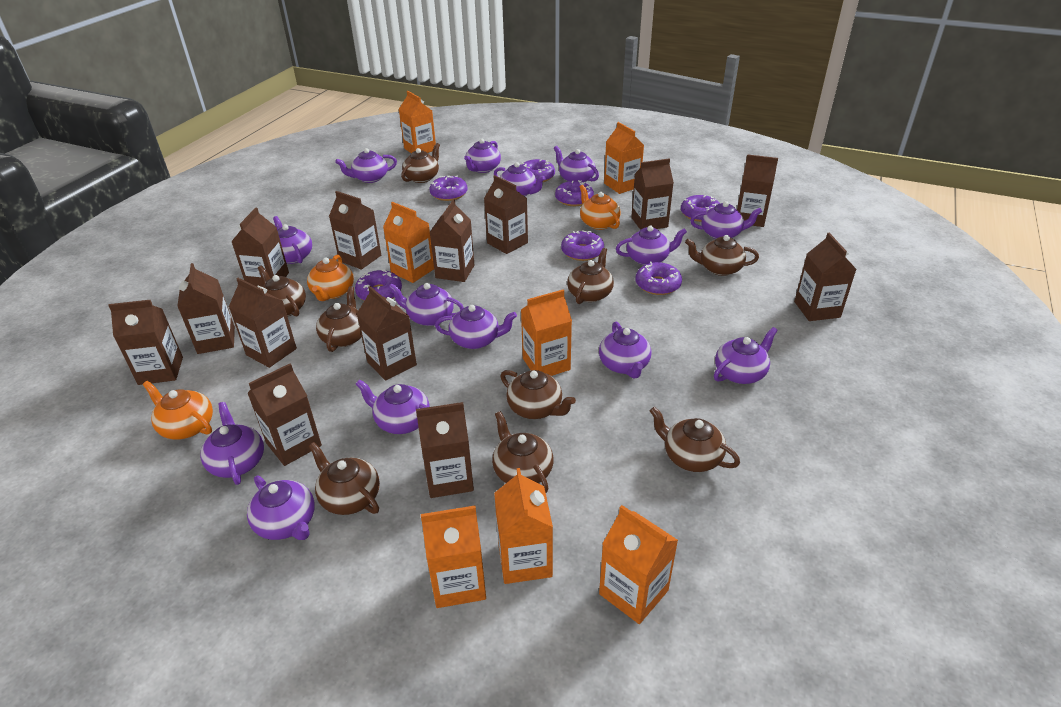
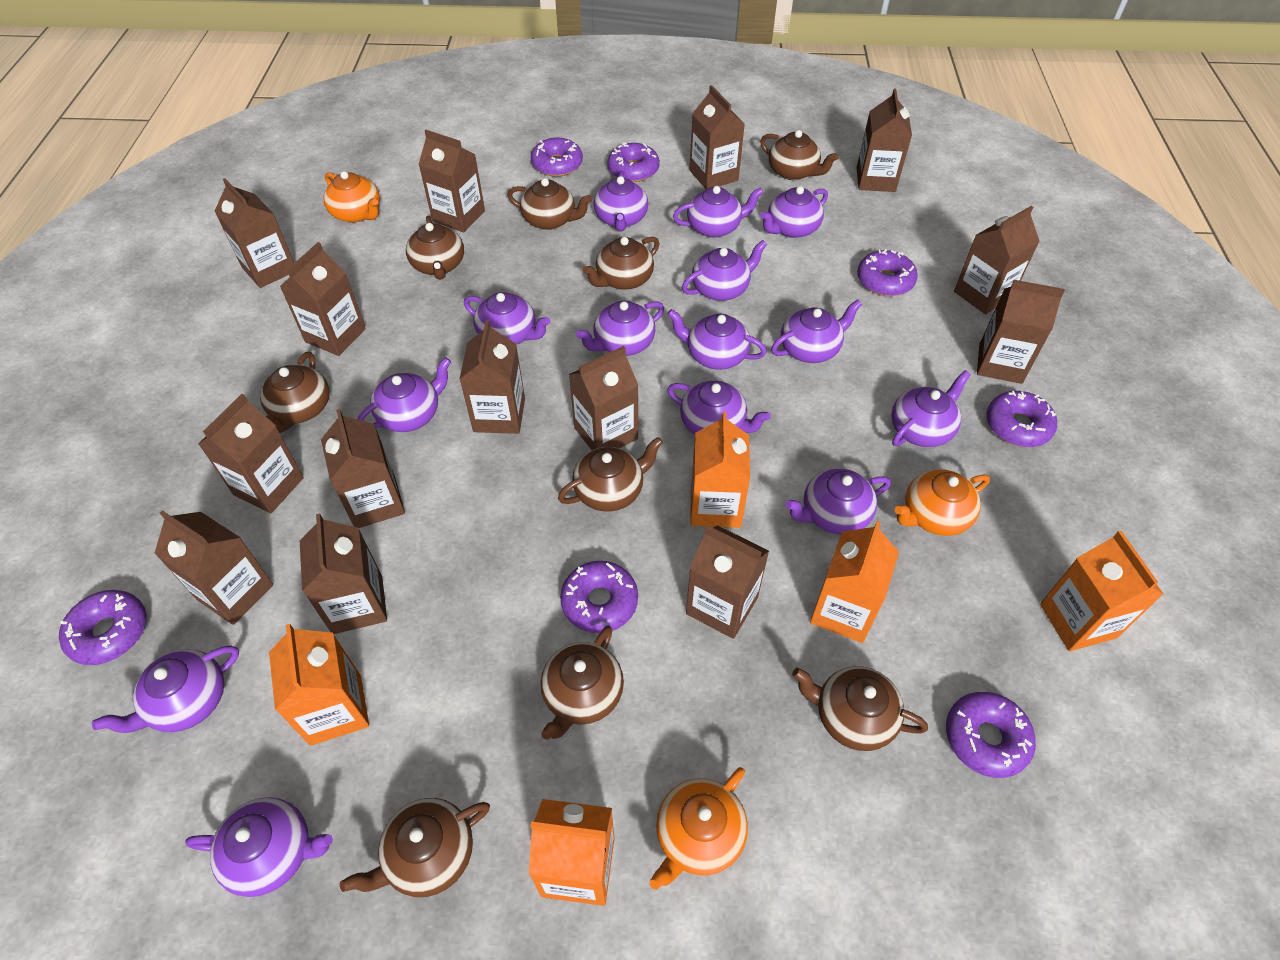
brown carton: [108,300,183,385] [177,263,235,354] [229,278,297,368] [231,208,289,287] [247,364,322,466] [329,191,381,270] [357,286,417,381] [416,402,474,498] [430,199,474,282] [484,175,528,254] [631,158,674,230] [737,154,778,227] [794,233,857,321] = 13 -> [155,510,273,625] [199,394,304,513] [215,178,294,288] [280,242,366,356] [300,513,387,634] [321,409,405,528] [418,130,485,232] [460,320,525,434] [569,346,639,450] [686,525,769,639] [690,85,745,189] [857,89,912,192] [954,206,1040,314] [977,280,1065,384] = 14
orange carton: [383,202,434,283] [399,91,436,153] [421,506,486,608] [494,468,553,584] [521,290,572,376] [599,505,678,624] [604,122,644,194] = 7 -> [269,624,369,746] [529,799,615,906] [690,412,750,528] [810,521,899,643] [1040,531,1164,652] = 5

